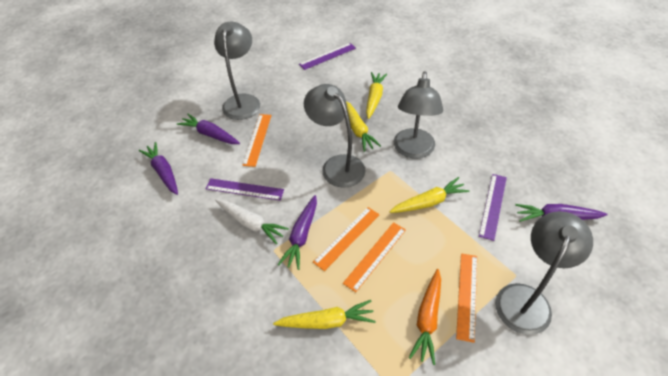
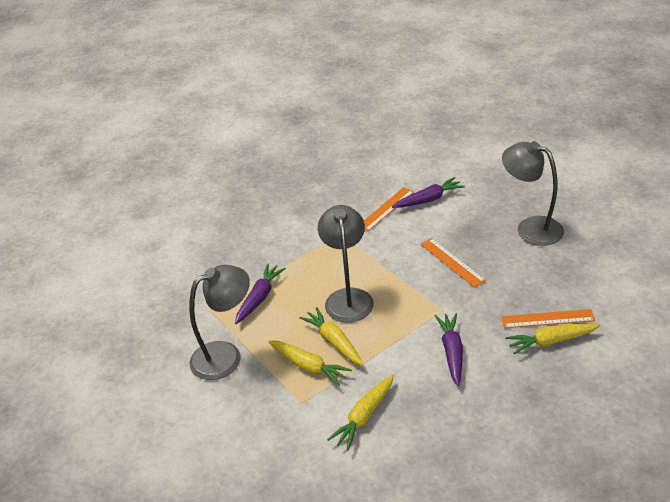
grey lamp: [214,22,260,120] [304,84,366,188] [394,72,443,158] [495,211,593,335] = 4 -> [189,265,250,380] [318,205,374,323] [502,141,564,246] = 3
orange carrot: [409,269,441,365] = 1 -> none = 0
orange ruler: [242,114,271,167] [313,207,379,271] [343,222,406,292] [456,253,477,343] = 4 -> [364,187,414,231] [420,238,486,288] [501,309,595,328] = 3
purple carrot: [139,142,178,195] [177,114,240,144] [278,195,317,270] [515,204,608,222] = 4 -> [235,264,286,324] [392,177,465,208] [434,313,463,386] = 3
purple ruler: [205,178,284,201] [299,43,356,70] [479,174,507,241] = 3 -> none = 0
white carrot: [215,199,289,245] = 1 -> none = 0

